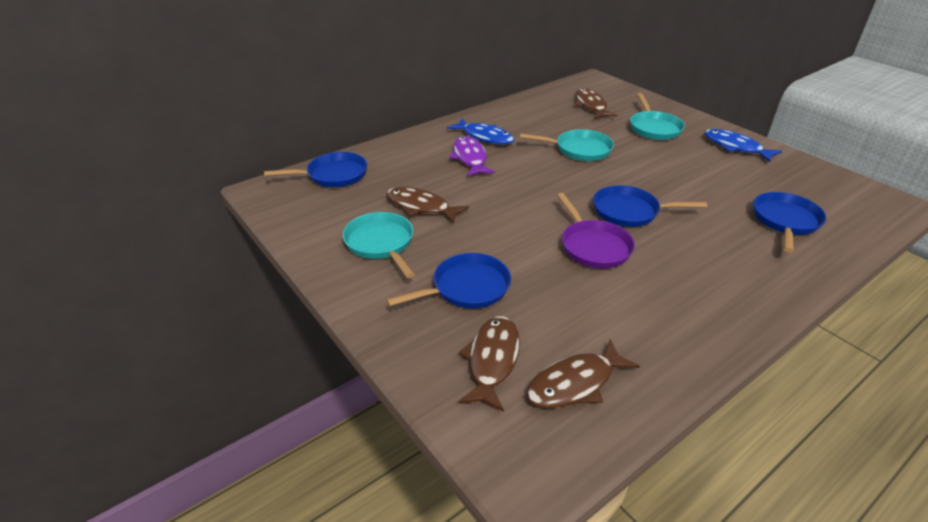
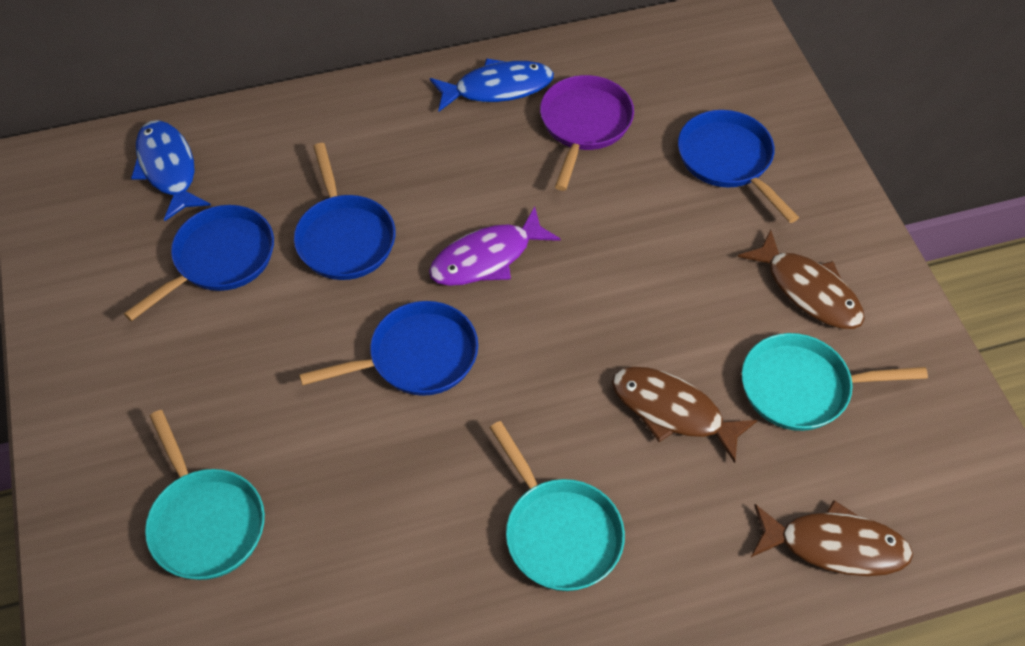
brown fish: [386,187,469,224] [458,316,520,411] [526,339,640,408] [575,88,617,119] = 4 -> [612,367,758,463] [738,230,865,329] [751,500,913,576] = 3

